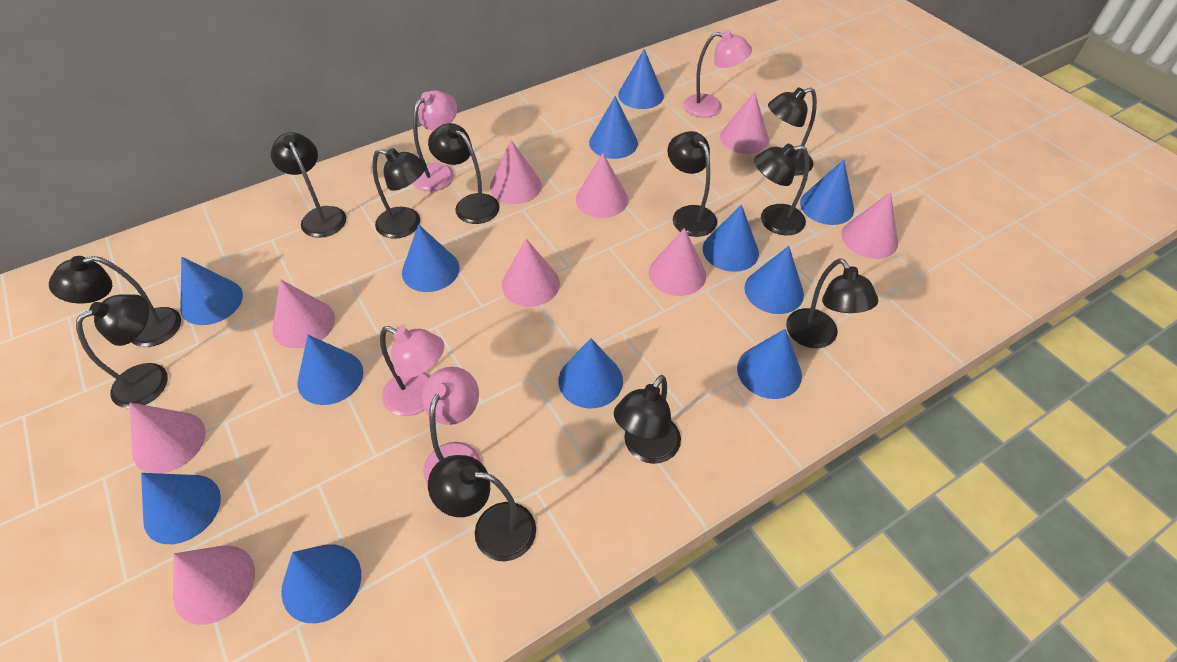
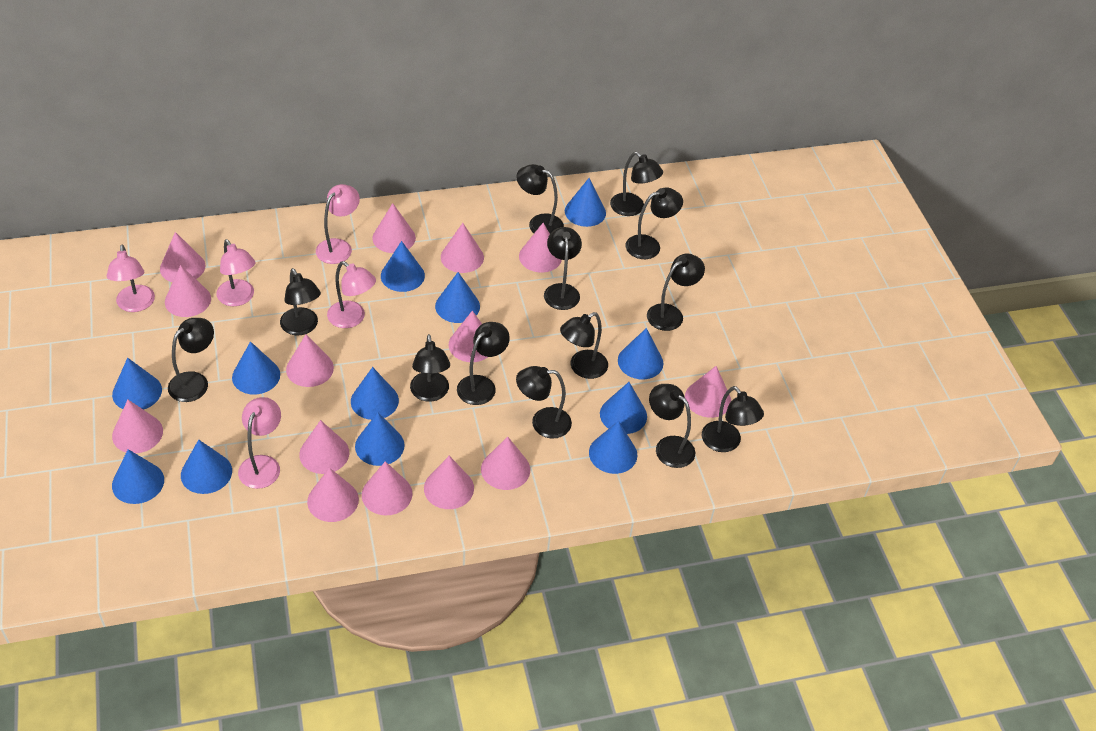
black lamp: [49,256,181,347] [76,294,168,408] [271,132,346,238] [372,148,426,239] [428,123,499,224] [428,455,536,561] [614,375,681,464] [667,131,717,237] [754,144,809,235] [768,87,817,176] [786,258,878,348] = 11 -> [168,318,214,402] [280,268,321,335] [410,334,450,402] [457,322,510,405] [516,164,564,233] [516,366,572,439] [544,227,582,310] [560,312,608,379] [610,152,663,216] [626,187,683,259] [647,253,705,331] [649,384,695,468] [702,386,764,452] = 13
pink cone: [130,402,205,474] [173,546,255,625] [273,279,335,349] [490,140,542,204] [502,239,560,307] [576,153,628,218] [649,228,706,296] [720,91,769,154] [841,192,898,259] = 9 -> [112,400,163,453] [160,232,205,282] [165,265,211,317] [286,335,334,387] [299,420,349,474] [307,468,359,522] [362,461,413,515] [373,203,416,253] [424,456,474,509] [441,223,484,273] [449,311,488,362] [481,437,530,490] [519,223,562,273] [685,366,731,418] = 14
pink lamp: [380,326,444,416] [413,90,457,191] [422,367,481,484] [683,31,752,118] = 4 -> [107,245,155,312] [216,239,255,306] [238,397,281,489] [316,184,360,264] [327,261,376,328] = 5

